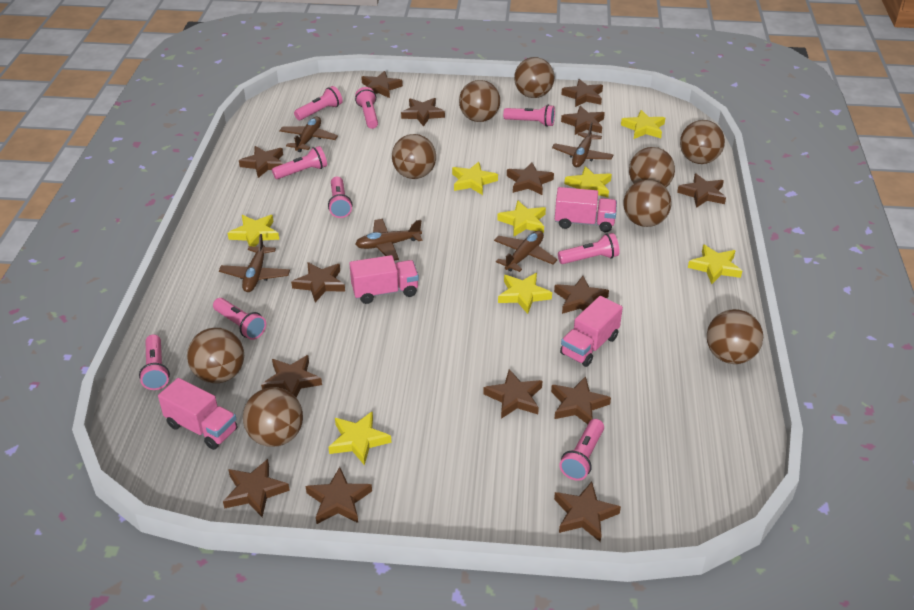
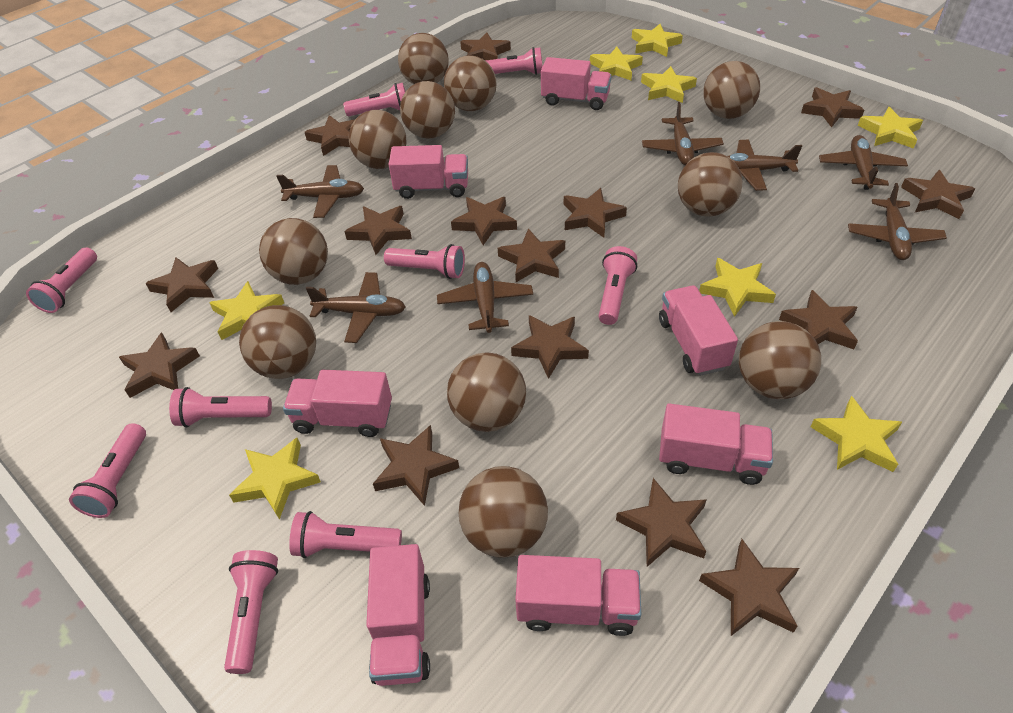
brown ball: [187,328,244,383] [243,387,303,447] [392,134,436,179] [459,80,500,122] [514,57,554,98] [623,179,671,227] [629,147,675,187] [680,120,725,164] [707,309,763,364] = 9 -> [239,305,316,379] [259,218,328,285] [349,110,407,169] [398,33,449,84] [400,81,455,139] [444,55,497,111] [447,352,526,432] [458,466,548,557] [678,152,743,217] [703,61,760,119] [739,321,821,399] = 11
brown plane: [219,234,290,292] [279,117,338,152] [355,219,422,261] [494,231,558,272] [552,122,613,167] = 5 -> [276,165,364,218] [306,272,406,343] [437,262,533,333] [642,102,724,165] [727,140,802,191] [819,135,908,190] [848,183,947,260] = 7
pink truck: [158,378,238,450] [349,255,419,304] [555,187,617,232] [560,296,623,367] = 4 -> [283,370,392,437] [366,544,430,686] [388,145,468,199] [515,555,641,636] [541,57,612,110] [659,285,738,376] [659,403,773,485] = 7

